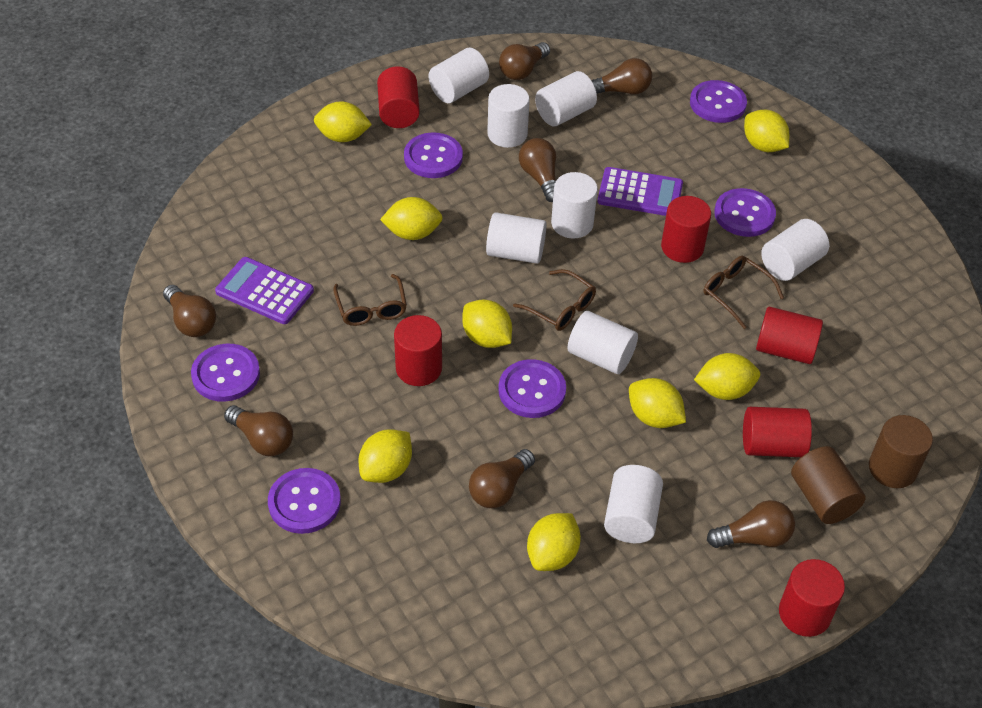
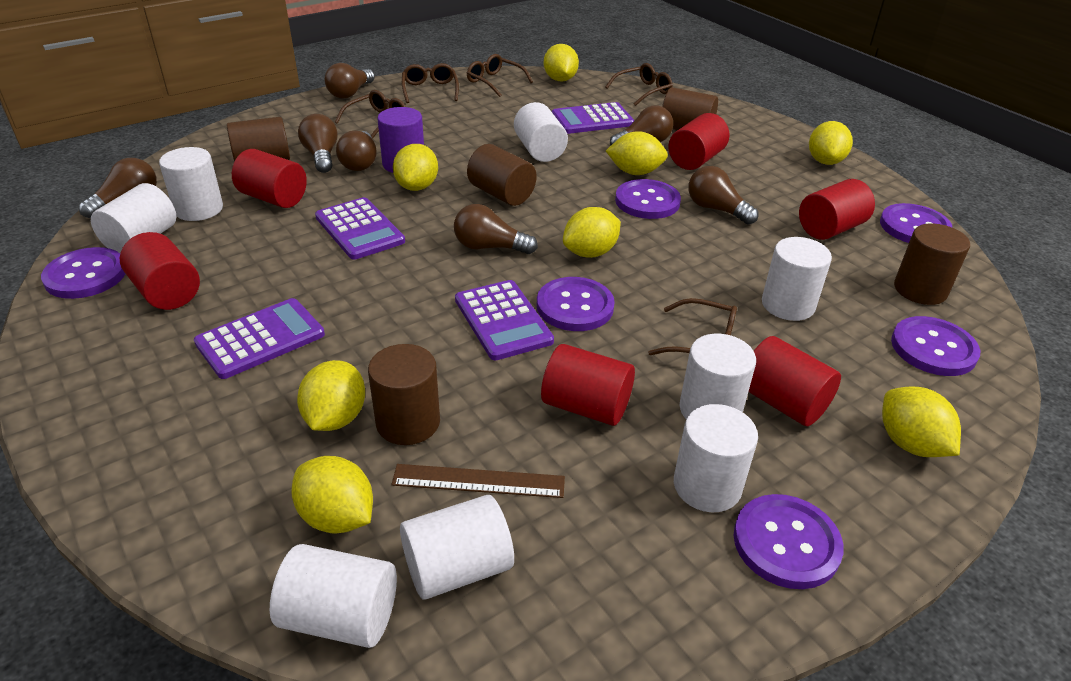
brown cylinder: [791,446,866,524] [869,415,933,488] = 2 -> [227,117,290,162] [368,344,440,445] [467,144,537,206] [662,87,718,130] [894,223,970,305] = 5
brown glasses: [333,274,407,326] [513,269,596,331] [703,256,784,329] = 3 -> [335,90,406,139] [402,63,459,103] [467,54,533,97] [605,63,673,106] [648,298,737,355] = 5
brown ruler: none = 0 -> [392,464,565,498] = 1
purple calculator: [215,257,314,324] [597,167,683,216] = 2 -> [194,298,325,379] [315,197,405,260] [455,280,554,360] [552,102,634,134] = 4
purple cylinder: none = 0 -> [377,107,424,173] = 1

